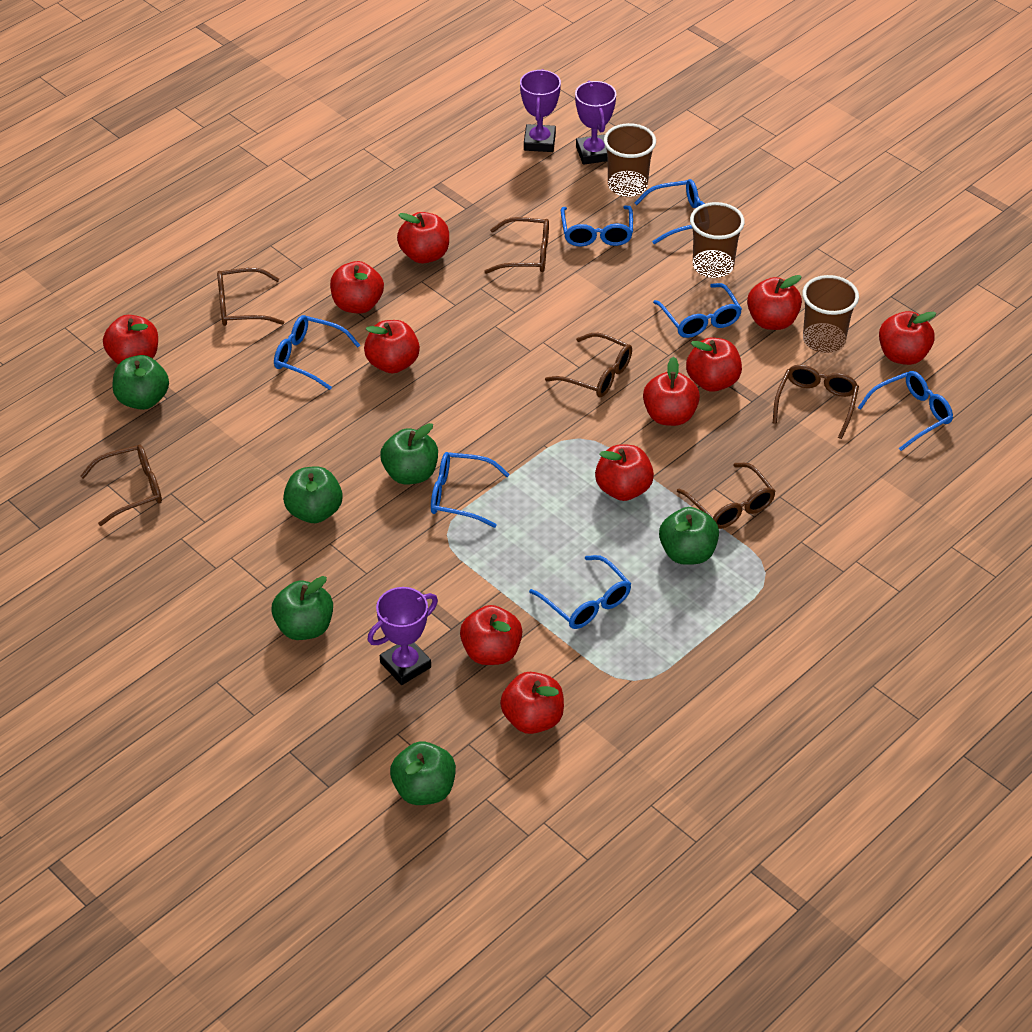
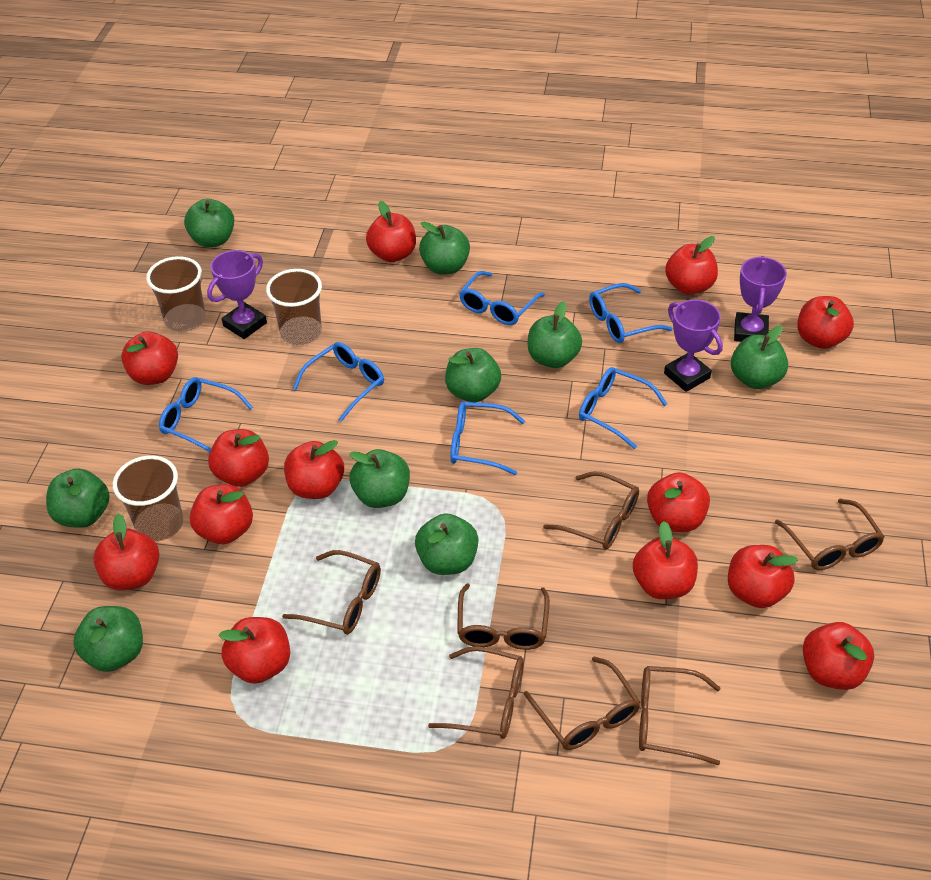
blue glasses: [274,315,360,390] [431,452,509,528] [529,555,631,629] [561,206,633,247] [634,179,705,244] [653,283,742,338] [858,371,953,451] = 7 -> [159,377,253,452] [293,342,384,422] [450,401,525,475] [459,271,545,325] [579,367,667,449] [589,283,673,343] = 6
brown glasses: [81,445,162,526] [217,268,285,326] [484,217,549,274] [545,333,632,397] [677,463,776,529] [773,365,859,439] = 6 -> [282,550,381,634] [428,646,524,739] [457,583,550,650] [524,657,640,750] [543,471,639,549] [639,666,720,766] [775,499,885,570] = 7
green apple: [112,355,169,410] [271,576,333,640] [283,466,343,523] [380,423,438,485] [390,741,456,805] [659,507,719,565] = 6 -> [46,469,110,528] [73,606,143,672] [184,199,234,247] [349,449,410,508] [415,513,479,575] [419,222,470,275] [445,348,501,402] [528,301,582,368] [731,325,788,389] = 9
red apple: [103,315,158,365] [330,261,384,313] [364,320,420,373] [397,212,449,264] [460,605,522,665] [500,672,564,734] [595,444,654,501] [643,356,700,426] [686,337,742,392] [747,275,802,330] [879,311,936,365] = 11 -> [93,513,159,590] [121,331,178,385] [190,484,253,544] [208,429,269,487] [218,617,290,684] [284,440,344,499] [366,201,416,262] [633,521,698,599] [647,472,710,532] [665,236,718,295] [728,545,798,608] [797,296,854,349] [803,622,874,690] = 13

